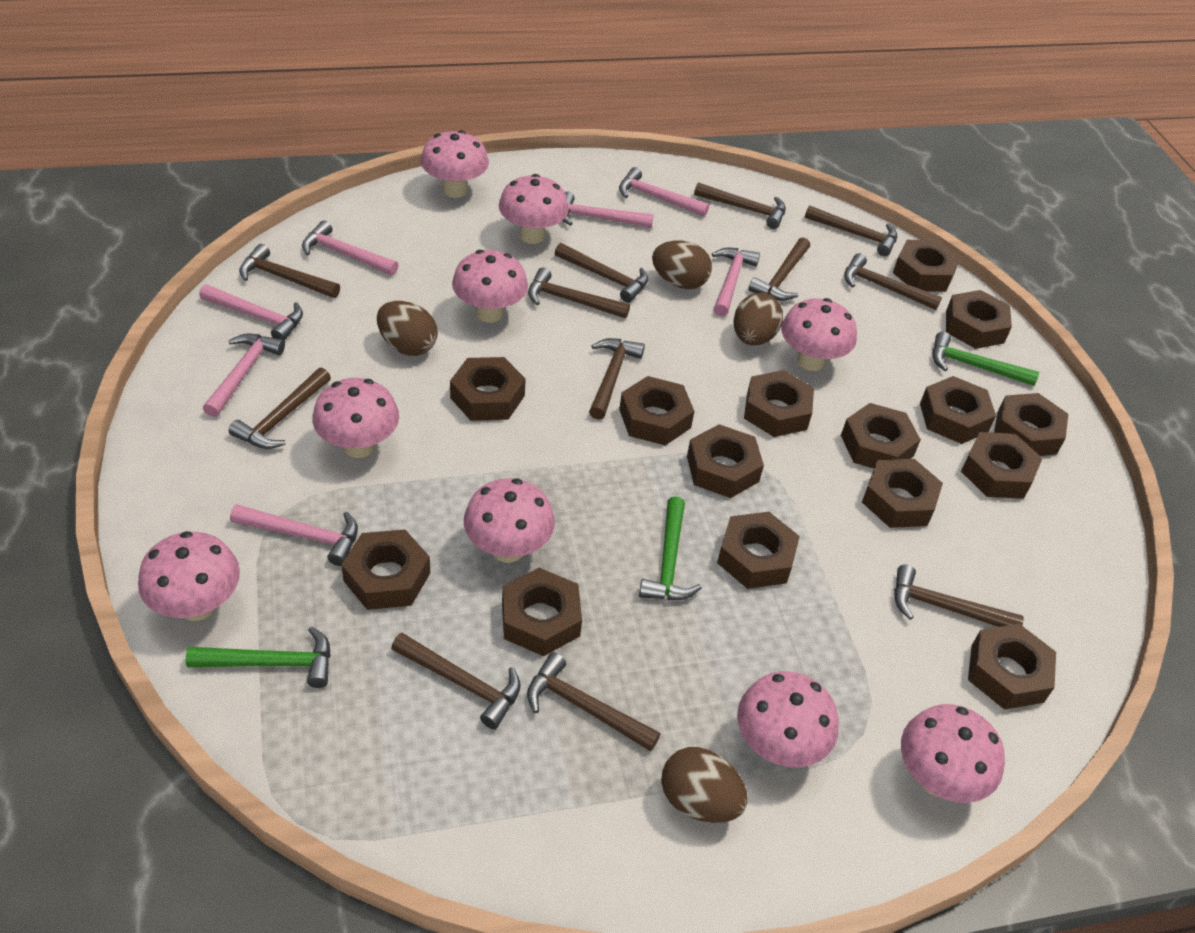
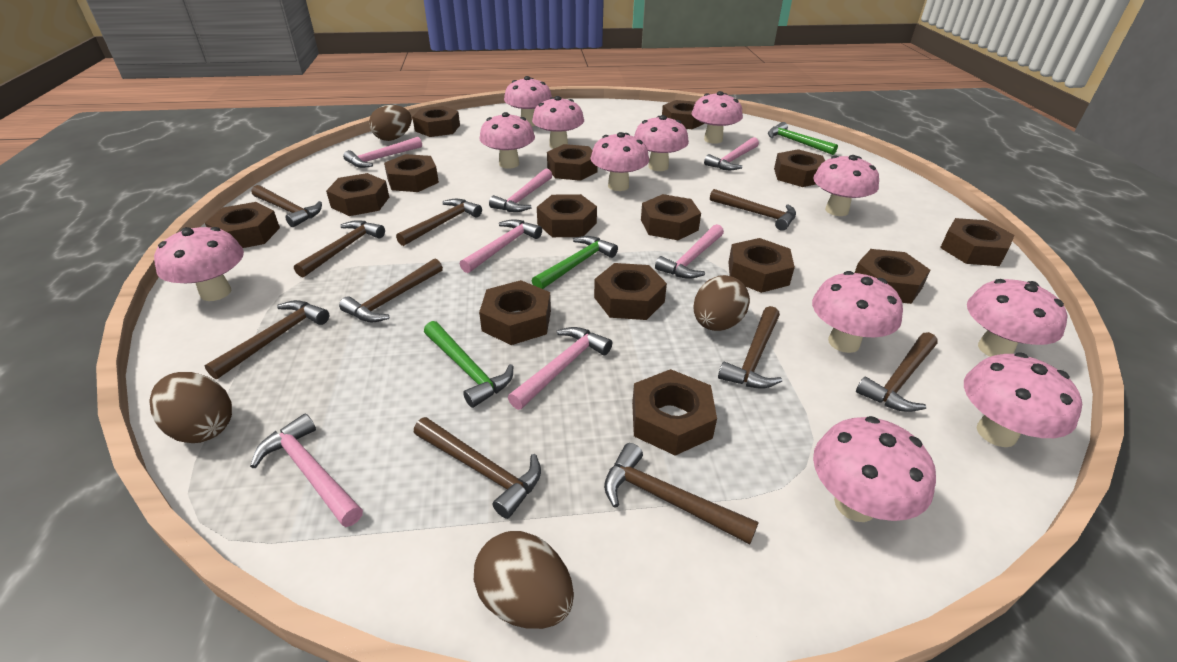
brown hammer: [229,368,331,449] [239,244,340,298] [391,633,521,729] [527,652,660,751] [528,267,630,318] [555,243,648,303] [589,338,645,420] [694,182,786,229] [748,238,810,301] [805,205,897,256] [844,253,942,310] [894,565,1024,627] = 12 -> [204,300,329,379] [252,185,322,227] [294,220,385,277] [339,259,443,323] [396,199,482,246] [414,417,541,519] [604,443,759,544] [710,189,796,231] [718,306,782,389] [856,332,938,412] = 10
pink mushroom: [138,531,240,621] [312,378,399,458] [421,130,489,198] [452,250,528,323] [464,479,555,563] [499,174,569,244] [737,671,839,767] [781,298,857,371] [901,704,1005,803] = 9 -> [154,227,244,301] [479,112,535,169] [504,76,552,126] [532,96,584,149] [590,132,649,191] [634,115,689,171] [692,91,743,144] [812,271,903,353] [813,155,879,216] [813,416,936,522] [964,352,1082,447] [967,279,1068,357] = 12

